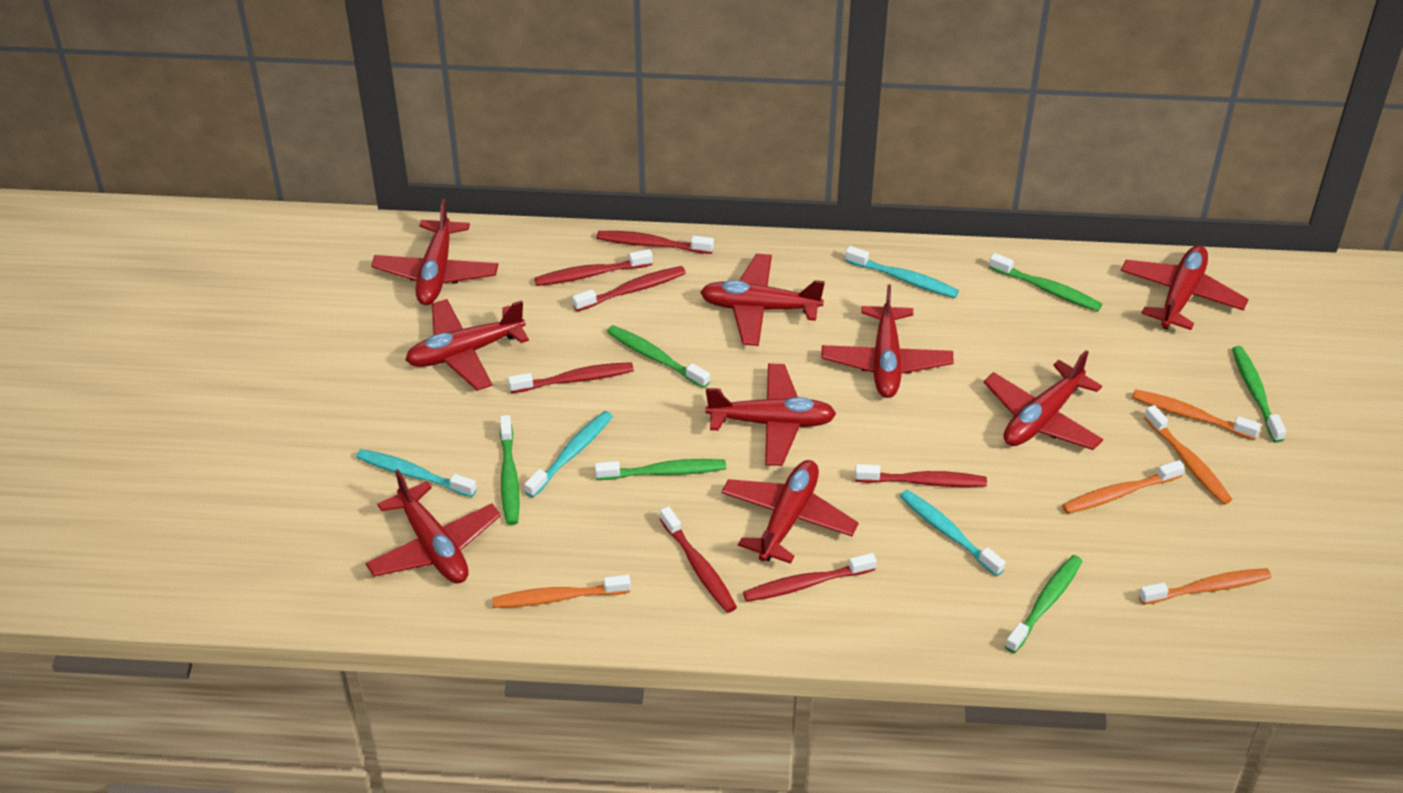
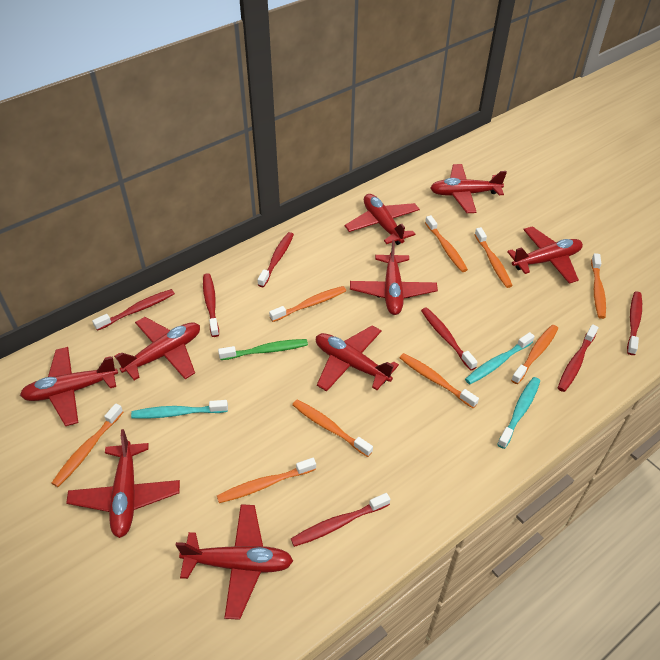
green toothbrush: [500,415,520,525] [595,459,726,480] [607,325,710,388] [989,253,1102,311] [1005,555,1082,653] [1232,346,1286,443] = 6 -> [218,339,308,360] = 1
orange toothbrush: [492,575,631,608] [1062,460,1185,514] [1132,389,1261,440] [1139,568,1271,605] [1144,405,1232,505] = 5 -> [52,403,123,487] [217,458,316,503] [269,286,346,322] [292,400,373,457] [400,353,479,408] [425,215,468,272] [474,227,513,288] [511,325,558,384] [591,253,606,319] = 9
turquoise toothbrush: [356,449,477,497] [524,411,613,498] [845,246,959,298] [900,490,1005,576] = 4 -> [131,400,228,419] [465,332,535,384] [497,377,540,449] = 3

